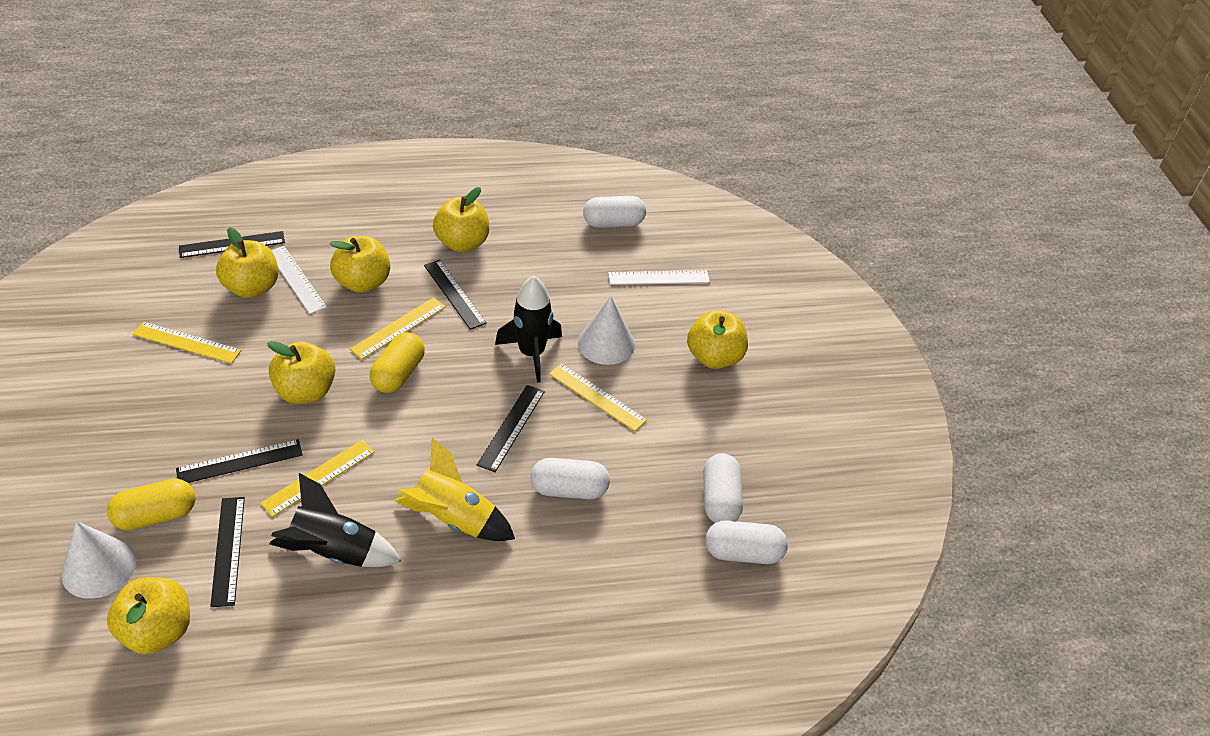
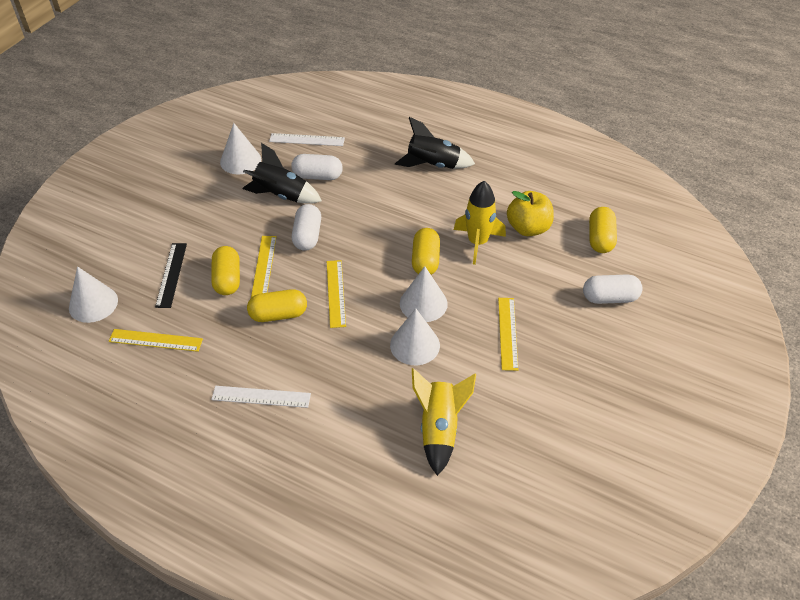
black ruler: [176,439,303,483] [179,231,285,258] [210,497,245,607] [424,260,487,330] [477,385,545,472] = 5 -> [155,243,187,308] = 1
white capsule: [530,458,610,499] [583,196,646,228] [703,453,743,523] [705,520,788,564] = 4 -> [291,154,343,180] [292,204,321,251] [583,274,643,304] = 3
white cone: [61,521,136,599] [578,296,635,365] = 2 -> [69,266,118,323] [220,123,261,174] [390,308,440,365] [400,266,448,322] = 4
yellow apple: [107,577,190,654] [216,227,278,298] [267,341,335,404] [330,236,390,293] [433,187,489,252] [687,310,748,369] = 6 -> [507,191,554,236] = 1
yellow capsule: [107,479,196,530] [369,332,425,393] = 2 -> [211,246,240,295] [247,289,307,322] [412,228,440,275] [589,207,617,253] = 4
yellow rocket: [395,438,515,541] = 1 -> [412,368,476,476] [454,181,506,265] = 2

